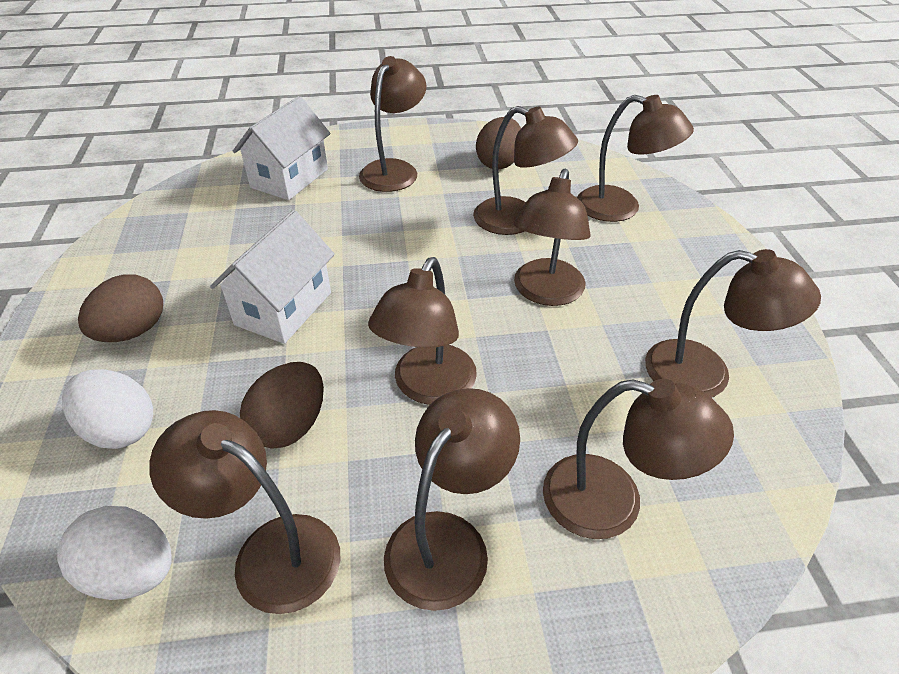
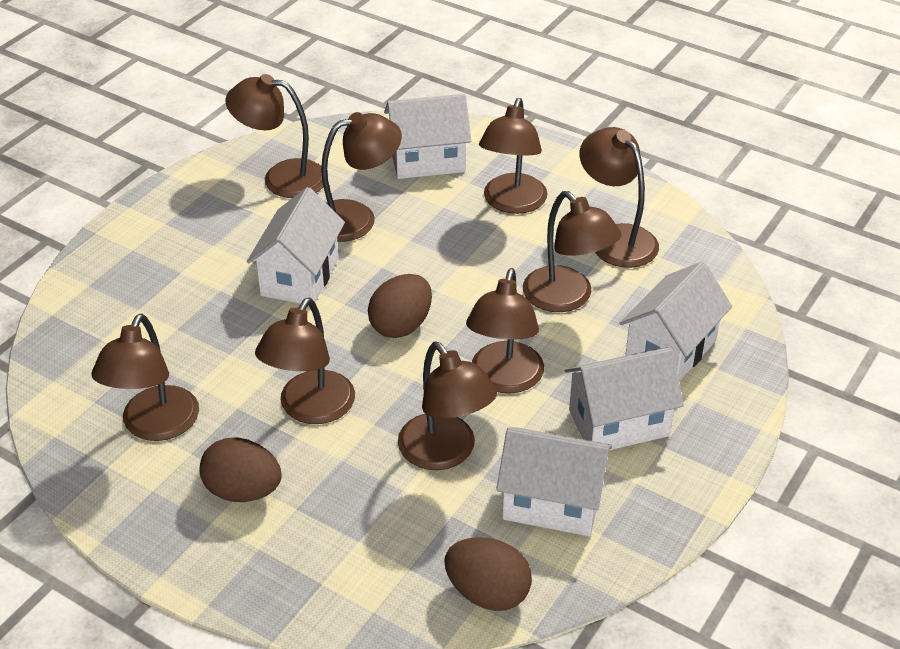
white egg: [57,506,172,600] [62,369,153,449] = 2 -> none = 0
white house: [210,210,335,344] [233,96,330,200] = 2 -> [247,187,345,304] [384,94,471,179] [496,427,612,536] [564,347,684,450] [619,261,732,382] = 5

